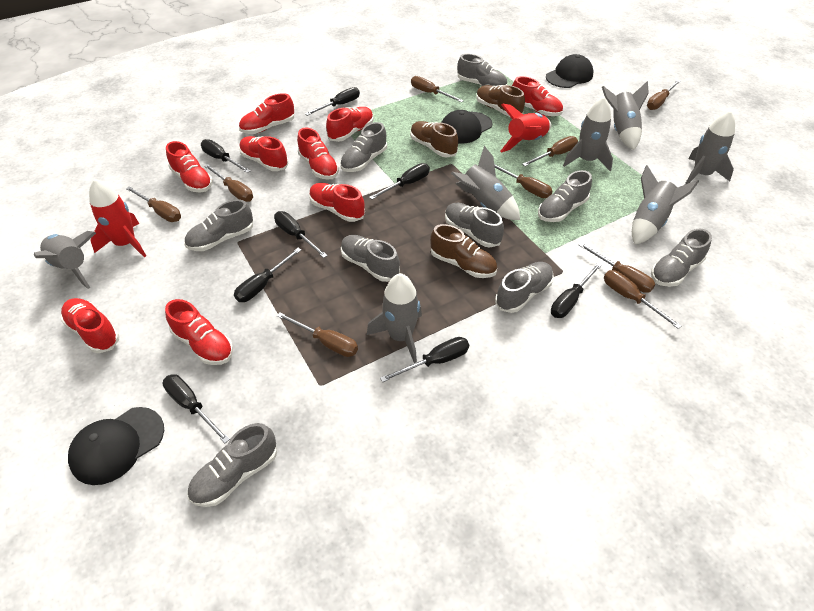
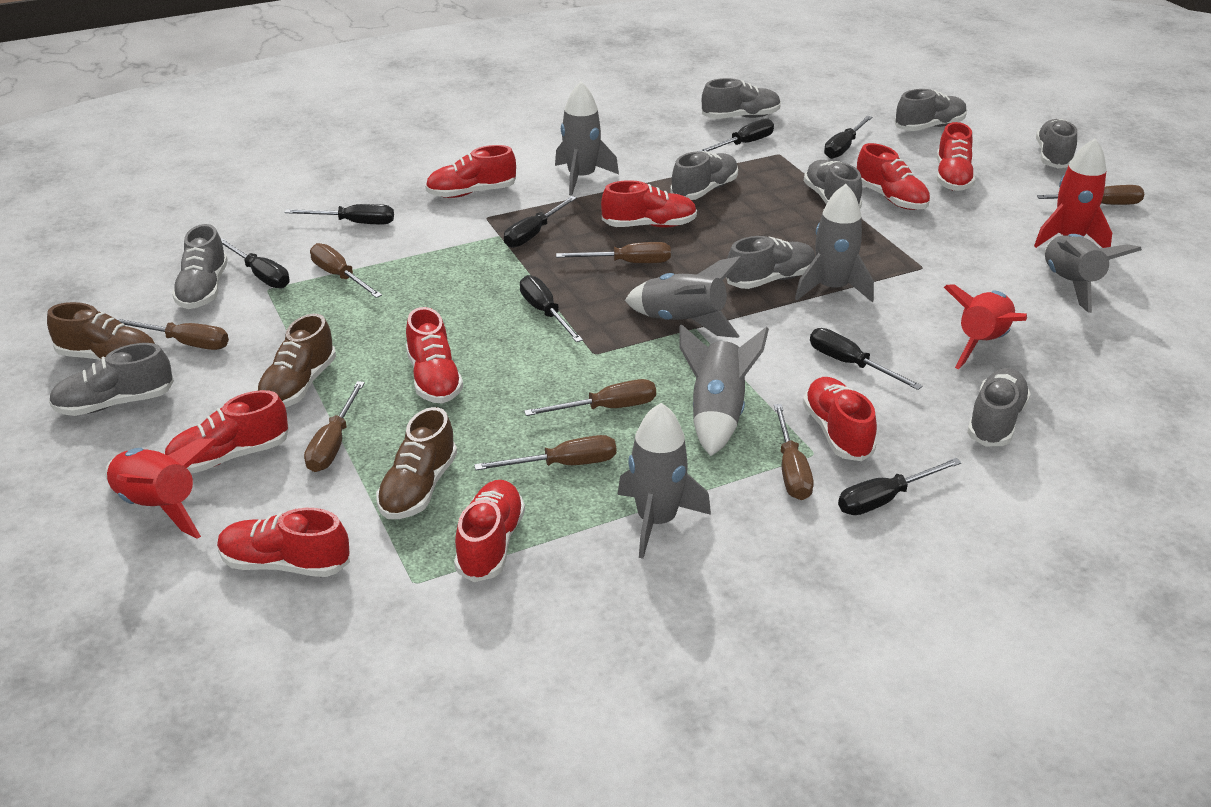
black cap: [68,407,164,485] [441,110,493,144] [546,54,593,88] = 3 -> none = 0
brown screwdriver: [126,186,181,222] [204,164,253,202] [277,312,358,357] [411,76,464,102] [494,164,553,198] [522,136,578,166] [579,242,655,293] [604,270,681,329] [647,80,681,110] = 9 -> [116,318,229,350] [304,381,365,472] [310,243,382,298] [474,435,616,470] [524,379,656,416] [556,242,671,263] [774,404,814,500] [1037,185,1144,205] = 8
grey rocket: [34,231,96,289] [367,273,422,363] [451,146,520,220] [563,97,613,171] [602,81,649,150] [632,165,699,244] [685,110,735,184] = 7 -> [555,82,619,195] [617,403,711,559] [625,256,743,338] [679,324,769,456] [795,184,874,302] [1045,234,1142,313] = 6
red rocket: [89,179,146,257] [500,103,551,152] = 2 -> [105,439,218,539] [944,284,1027,369] [1034,139,1112,248] = 3

